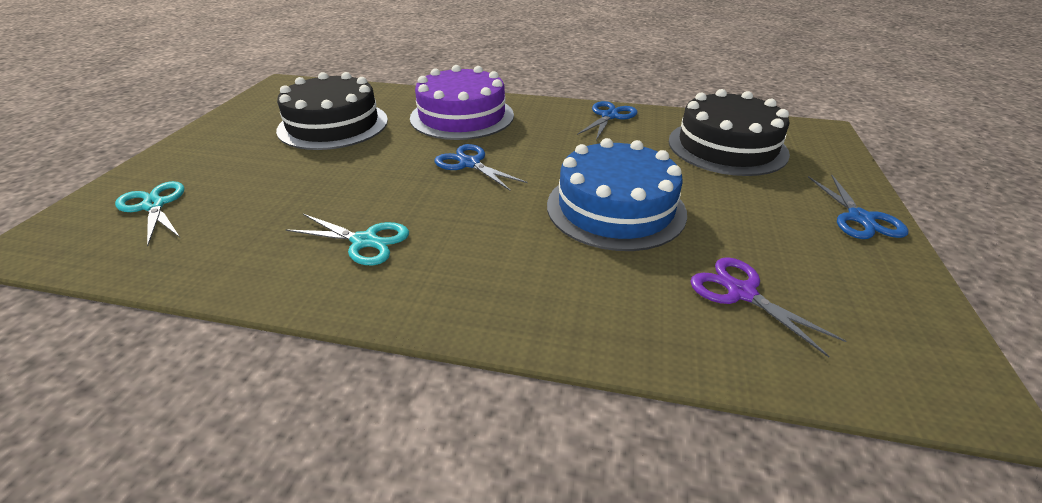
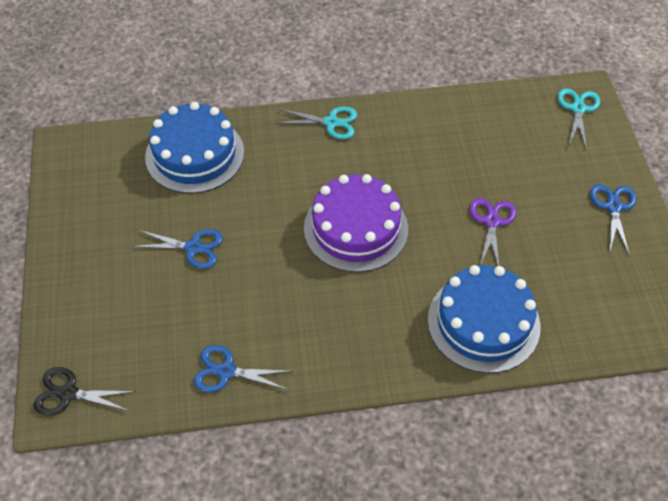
black cake: [276,72,388,150] [669,89,790,176] = 2 -> none = 0
black scissors: none = 0 -> [34,367,136,416] = 1
blue cake: [547,138,687,251] = 1 -> [145,102,244,194] [428,265,540,373] = 2

